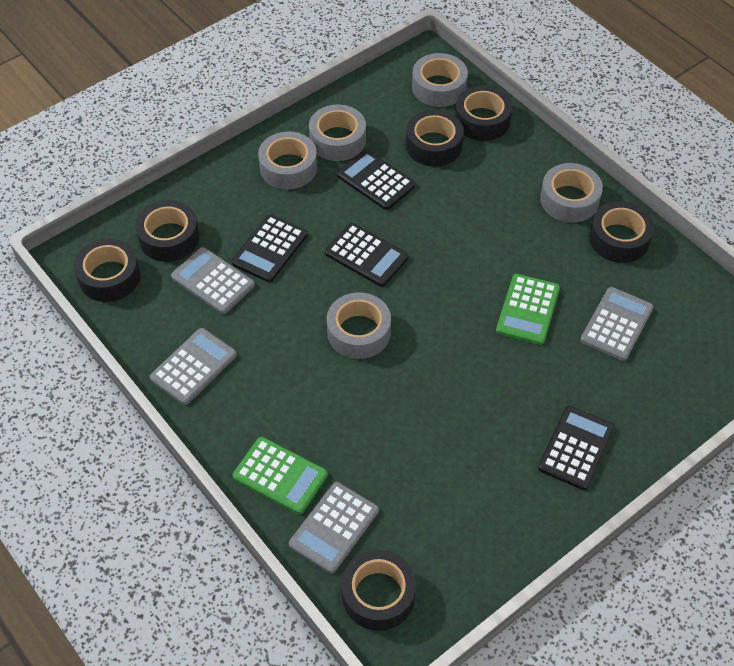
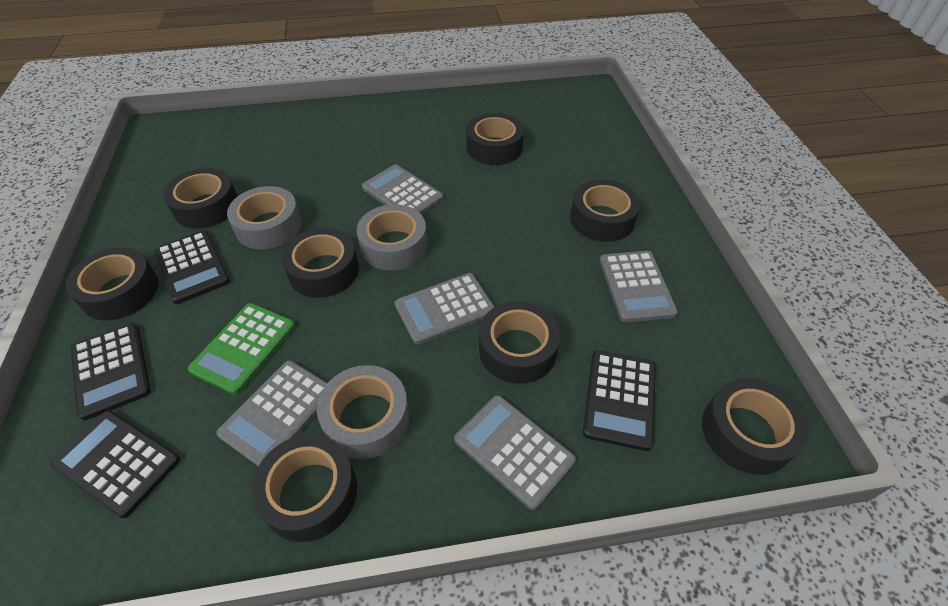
black tape: [74,238,140,302] [135,200,199,262] [341,550,416,631] [406,110,464,167] [455,85,512,141] [589,201,654,263] = 6 -> [66,247,159,321] [163,168,238,229] [251,434,357,542] [281,228,359,298] [466,113,524,165] [479,301,560,384] [570,179,640,242] [702,378,808,475] = 8
green calculator: [233,437,328,514] [496,274,560,345] = 2 -> [188,303,295,395] = 1
grey calculator: [150,328,237,405] [171,247,255,314] [289,482,379,574] [580,287,654,361] = 4 -> [216,360,327,466] [362,164,443,215] [395,273,495,345] [454,395,576,510] [600,251,678,322] = 5
grey tape: [258,131,317,189] [309,105,366,161] [327,292,391,359] [412,53,468,107] [540,163,603,223] = 5 -> [227,186,302,249] [317,365,410,459] [357,204,428,271] = 3

